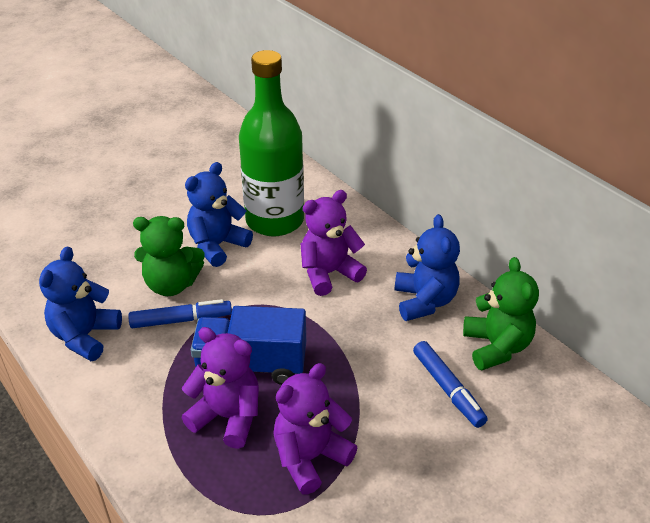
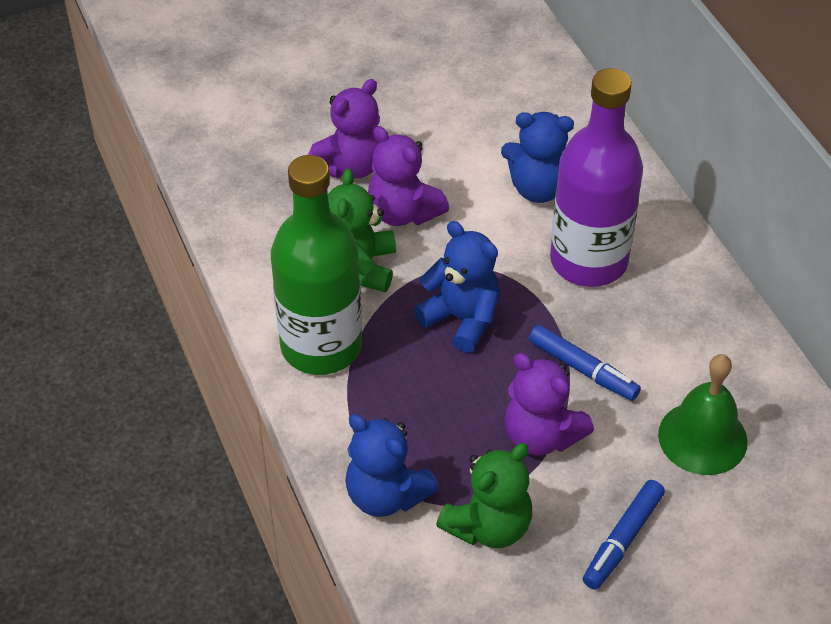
blue truck: [190,306,306,385] = 1 -> none = 0
green bell: none = 0 -> [658,354,748,475] = 1
purple bottle: none = 0 -> [550,68,643,287] = 1

